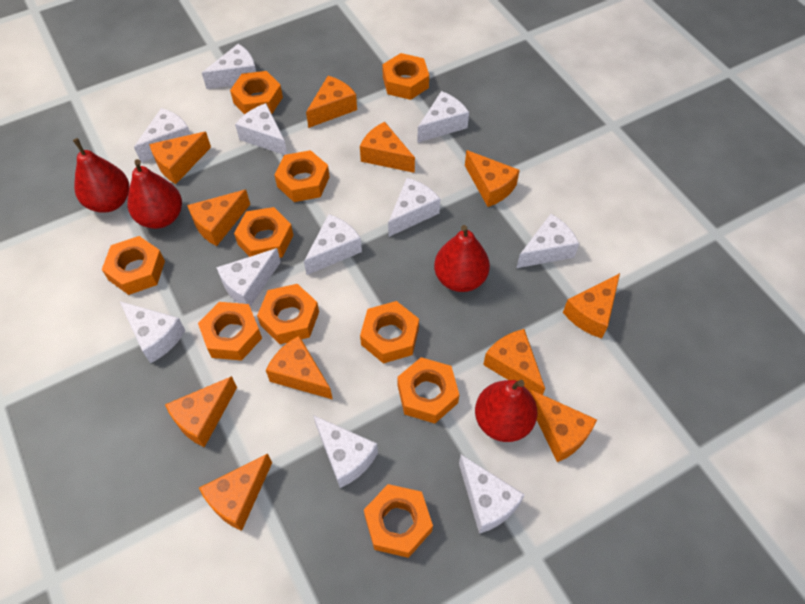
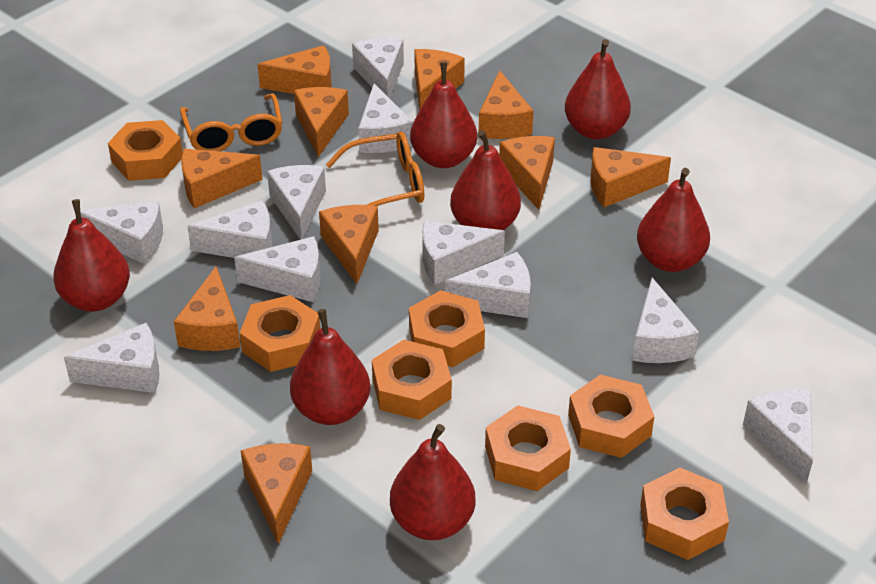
orange cheese: [149,132,211,184] [165,376,237,447] [187,190,250,246] [199,454,272,531] [266,336,333,400] [306,76,357,128] [360,122,415,173] [465,150,520,207] [483,329,545,395] [530,390,597,462] [563,273,620,339] = 11 -> [174,266,240,351] [181,149,263,208] [241,443,312,544] [257,45,332,94] [294,87,349,157] [319,205,379,284] [414,49,465,110] [478,70,534,139] [499,136,555,210] [590,147,671,207] = 10
orange glasses: none = 0 -> [180,93,282,151] [326,131,424,206] = 2
orange nut: [102,236,165,295] [198,302,262,361] [230,71,283,115] [234,207,294,258] [257,284,319,344] [275,150,330,202] [360,301,419,363] [364,484,433,558] [382,53,429,100] [397,357,459,423] = 10 -> [108,120,183,181] [240,295,320,372] [372,340,452,420] [409,290,485,367] [485,405,571,491] [568,375,654,458] [640,468,729,560] = 7
red pear: [73,138,129,213] [127,159,182,229] [434,225,490,292] [475,380,537,442] = 4 -> [53,199,130,312] [290,309,370,425] [390,424,475,540] [410,62,477,168] [450,130,521,230] [565,39,631,140] [637,168,710,272] = 7

